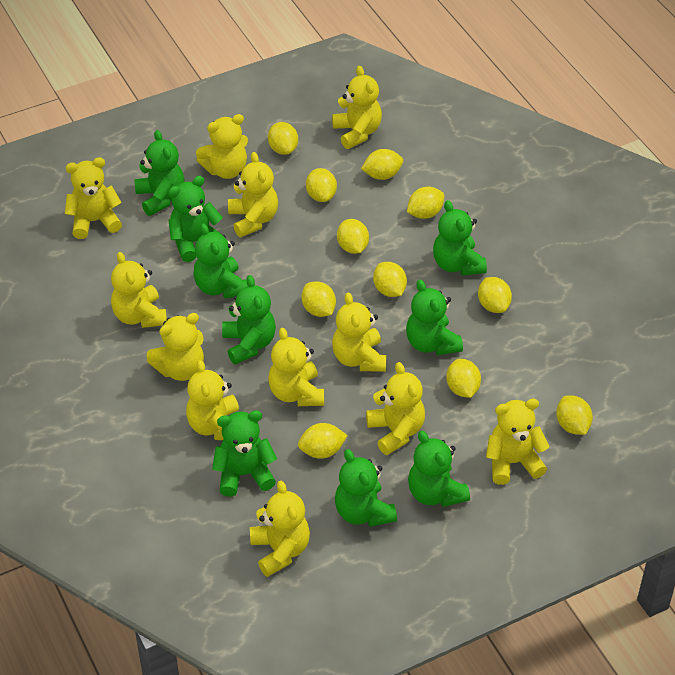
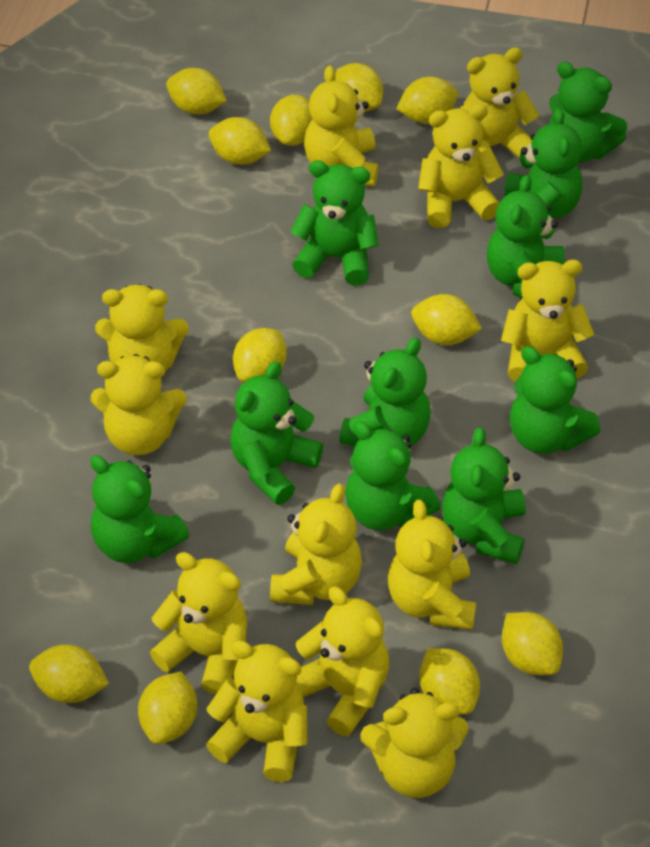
green teddy bear: [134,130,184,216] [168,176,223,262] [193,223,248,298] [212,411,277,497] [222,275,276,364] [335,449,397,527] [406,280,463,355] [408,431,470,507] [433,200,487,275] = 9 -> [90,455,189,563] [230,361,323,505] [290,160,379,286] [339,337,431,446] [345,421,440,530] [442,427,526,564] [487,175,565,298] [504,108,582,218] [510,346,600,454] [549,62,628,163] = 10

